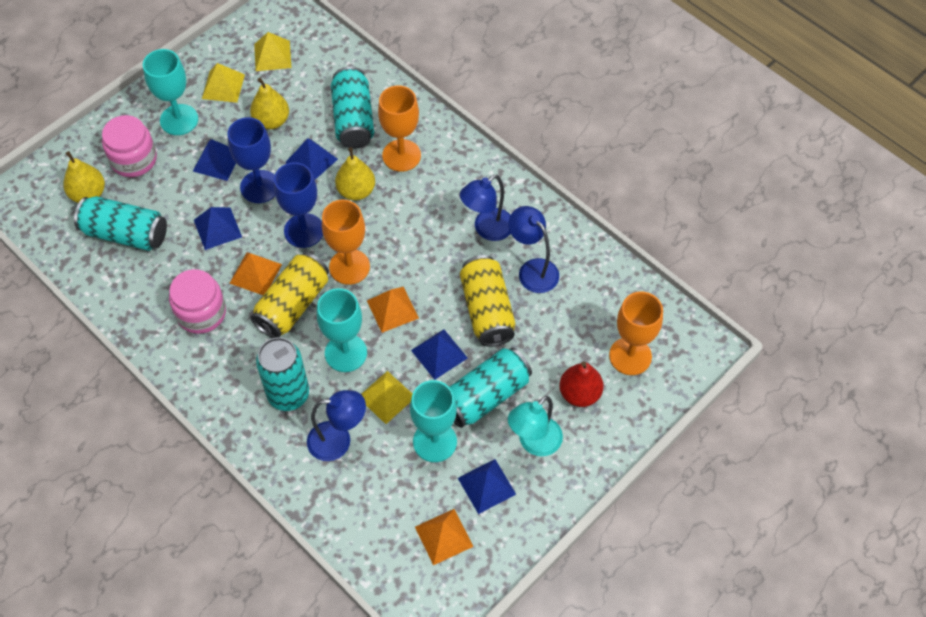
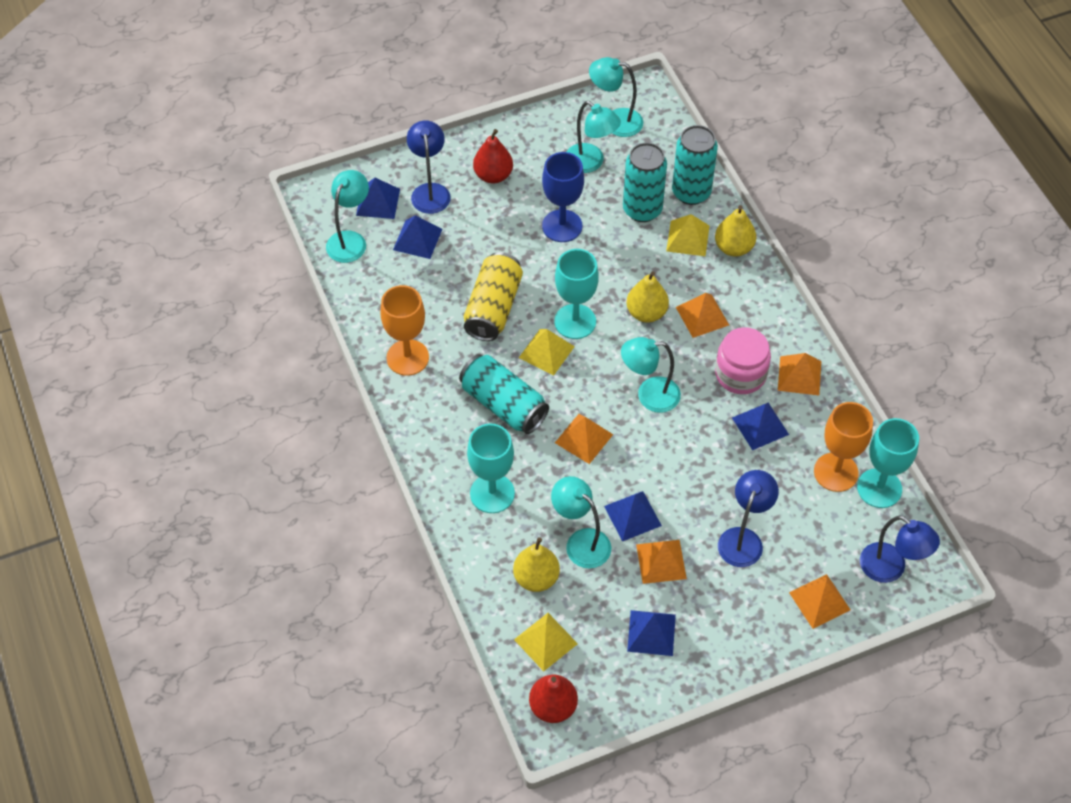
blue goblet: [228,117,275,203] [274,162,323,248] = 2 -> [542,152,584,242] = 1
orange goblet: [322,200,370,285] [378,85,421,172] [609,292,663,375] = 3 -> [380,285,429,376] [814,402,873,492] = 2
orange pyramid: [229,252,282,295] [367,287,419,333] [415,509,474,565] = 3 -> [555,414,613,464] [636,540,687,584] [676,293,729,338] [778,353,821,395] [789,574,851,629] = 5
pink jar: [102,115,157,177] [169,269,226,334] = 2 -> [715,327,771,394] = 1
red pear: [559,361,603,407] = 1 -> [473,129,513,183] [529,675,578,723] = 2
turquoise can: [74,196,167,251] [256,337,309,411] [331,67,374,149] [450,348,532,428] = 4 -> [459,354,549,434] [623,143,667,222] [672,125,718,205] = 3
turquoise lamp: [508,396,563,456] = 1 -> [326,170,369,263] [551,476,611,568] [567,101,621,173] [589,57,643,137] [621,337,681,413] = 5
yellow can: [250,252,329,338] [460,255,515,347] = 2 -> [464,252,523,341] = 1

